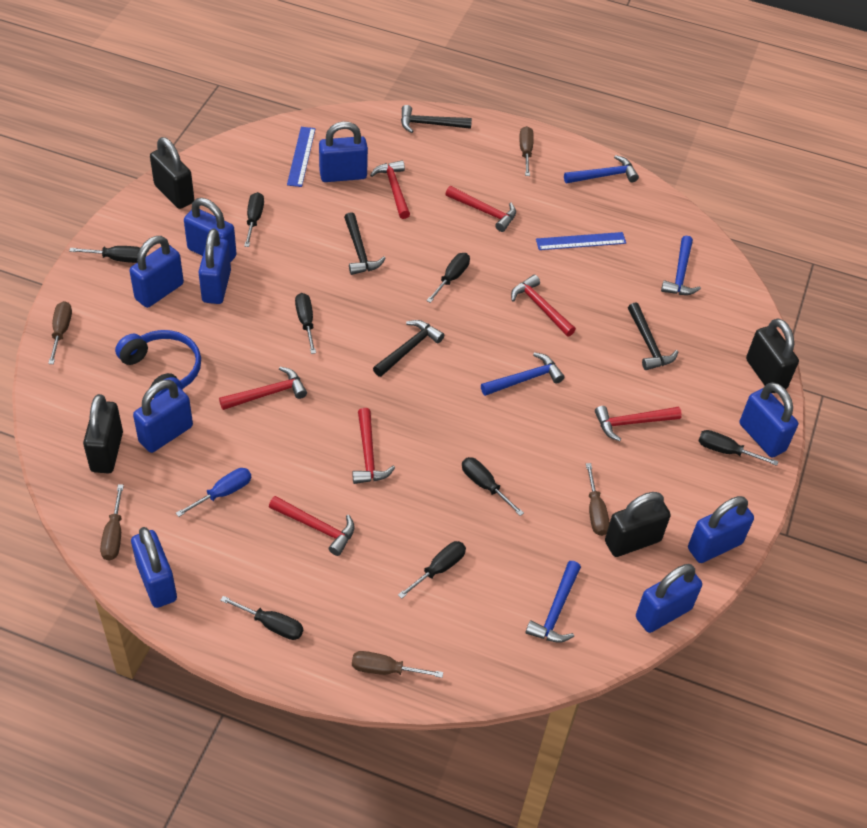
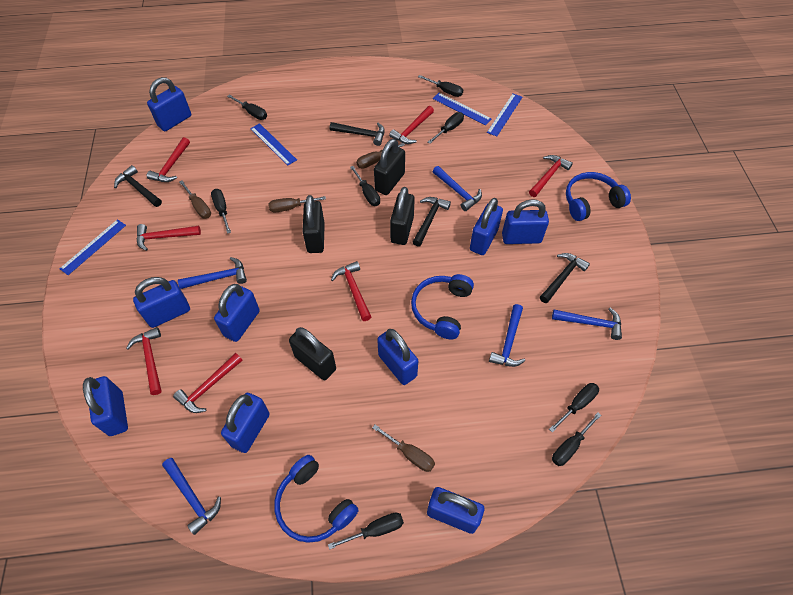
blue hammer: [481,353,565,396] [526,561,581,643] [564,155,639,183] [661,235,701,295] = 4 -> [162,458,221,535] [178,257,247,289] [432,166,482,211] [489,304,525,367] [552,308,622,340] = 5
blue headphones: [115,330,201,398] = 1 -> [274,455,359,543] [411,274,474,339] [566,172,631,221] = 3
blue ruler: [287,127,316,187] [536,232,626,250] = 2 -> [59,219,126,275] [250,123,297,166] [433,93,491,125] [487,94,522,137] = 4
blue screwdriver: [176,468,251,517] = 1 -> none = 0
brown screwdriver: [48,301,72,364] [100,484,124,561] [352,651,443,678] [519,126,534,176] [586,463,610,536] = 5 -> [179,180,211,219] [268,196,326,213] [356,143,405,168] [372,425,435,472] = 4

